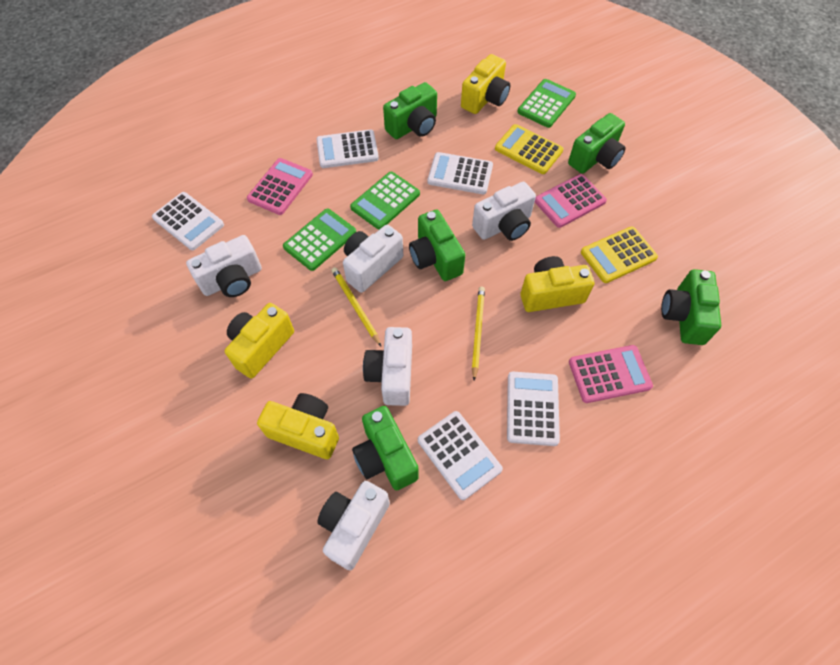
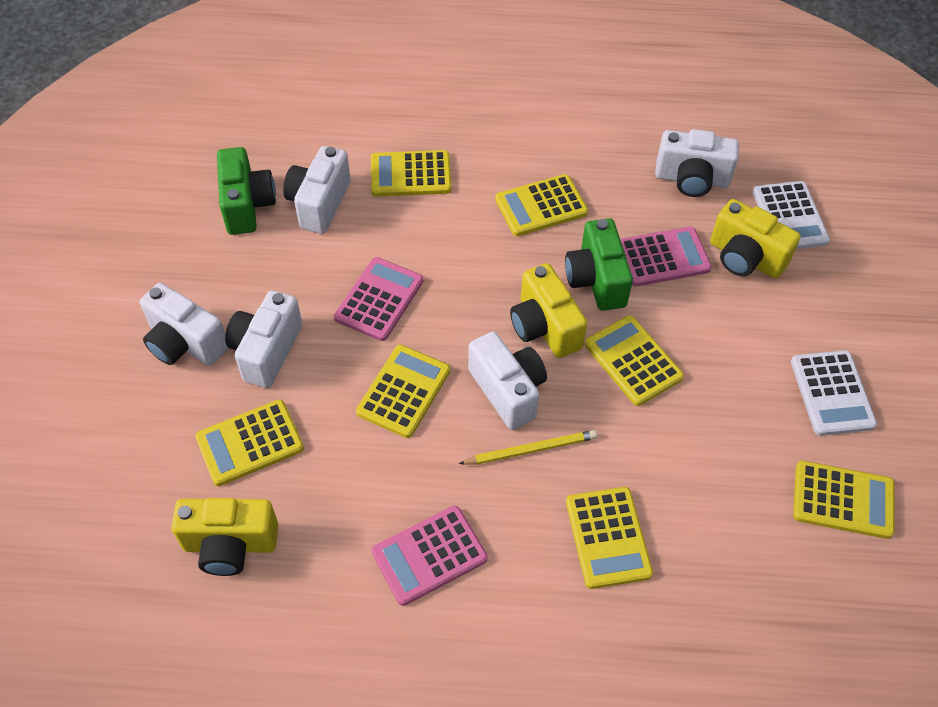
green calculator: [283,208,356,271] [350,172,420,230] [517,79,576,128] = 3 -> none = 0
green camera: [352,406,419,490] [383,82,437,139] [409,209,465,281] [568,113,626,174] [661,269,721,345] = 5 -> [217,147,276,235] [565,218,633,311] = 2
white calculator: [152,192,224,250] [316,130,379,168] [418,411,503,500] [427,152,493,194] [507,371,560,446] = 5 -> [753,181,830,249] [791,350,877,436] = 2
yellow calculator: [495,124,563,174] [581,226,658,283] = 2 -> [195,400,304,486] [356,345,450,438] [371,150,451,197] [495,174,588,236] [566,487,653,589] [585,315,684,406] [793,461,895,539] = 7
yellow camera: [225,303,294,379] [257,393,339,459] [461,54,510,114] [520,256,594,312] = 4 -> [171,498,278,576] [510,263,587,358] [710,199,801,279] = 3
yellow pencil: [331,267,381,346] [472,287,485,380] = 2 -> [459,430,597,465] = 1

